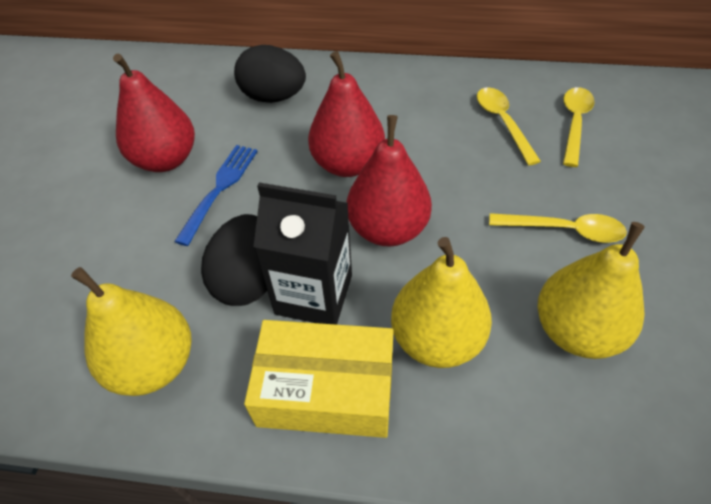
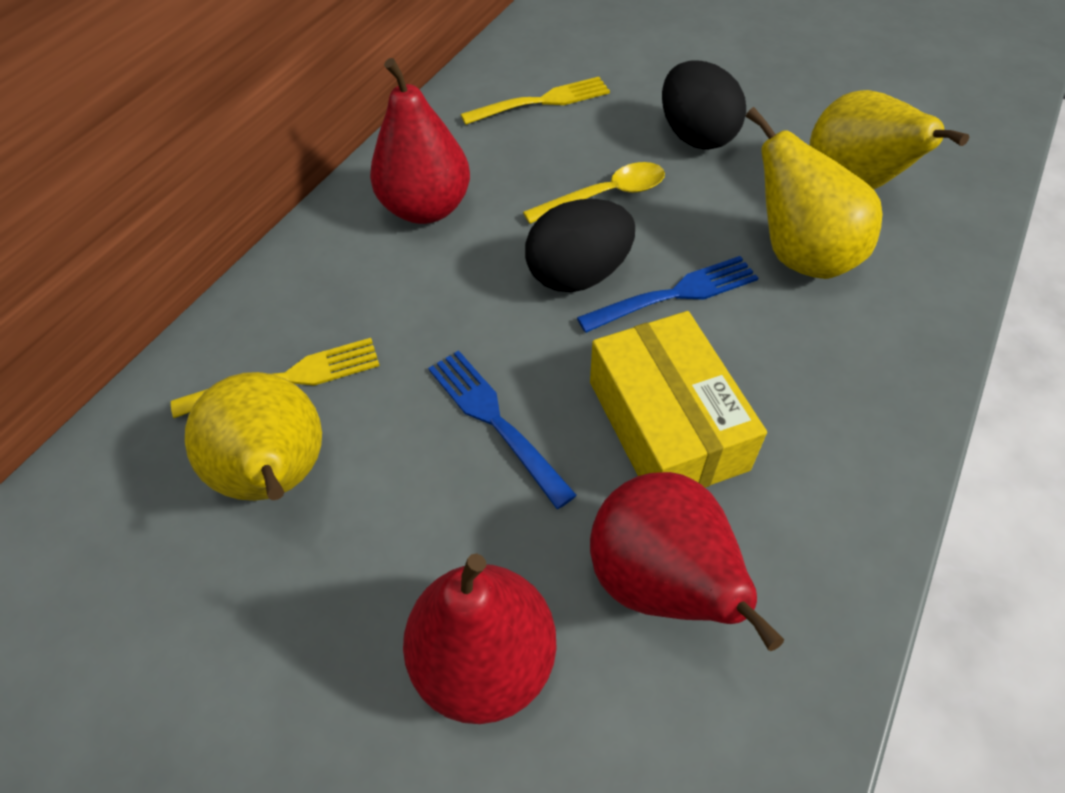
black carton: [253,182,352,325] = 1 -> none = 0
blue fork: [174,145,258,246] = 1 -> [428,350,577,509] [577,256,758,333] = 2
yellow fork: none = 0 -> [171,338,380,418] [460,77,610,125] = 2
yellow spoon: [477,87,541,165] [489,213,627,243] [563,87,595,167] = 3 -> [523,162,665,224] = 1

